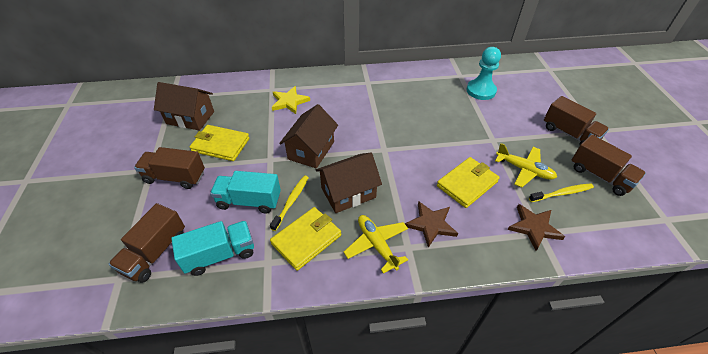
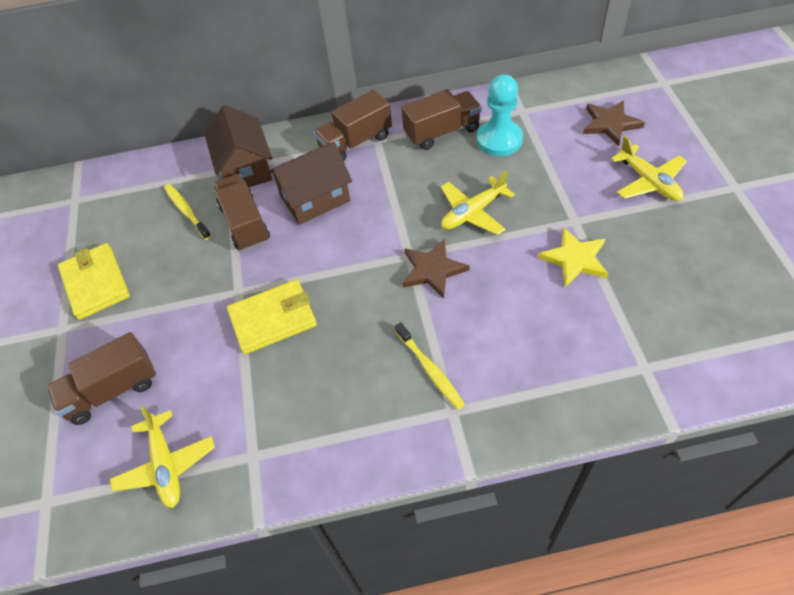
brown house: [154,82,214,131] [279,104,338,169] [316,153,382,213] = 3 -> [204,105,273,187] [268,141,352,225] = 2
turquoise truck: [171,221,254,276] [210,171,281,214] = 2 -> none = 0
yellow plane: [344,215,408,274] [495,143,557,188] = 2 -> [110,405,215,508] [441,171,515,235] [611,136,687,201] = 3
yellow wallet: [190,125,250,161] [270,207,341,271] [437,157,500,208] = 3 -> [58,243,130,320] [227,279,317,354] = 2

